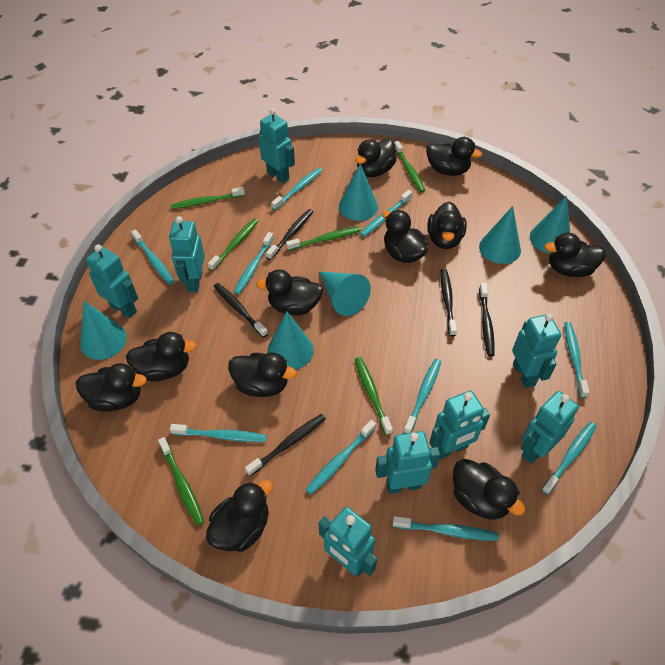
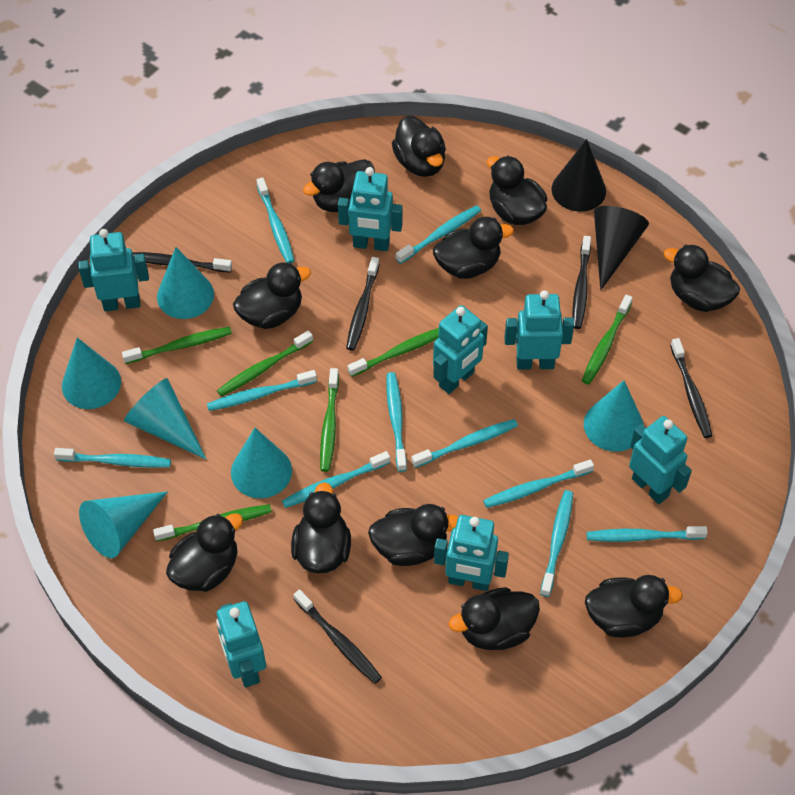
black cone: none = 0 -> [552,139,606,212] [594,206,649,291] = 2
turquoise robot: [86,244,138,318] [169,216,205,292] [259,108,295,183] [319,507,377,577] [375,431,440,494] [429,391,490,459] [512,314,561,388] [521,391,579,464] = 8 -> [78,229,149,311] [216,601,266,687] [338,167,402,251] [433,305,488,394] [434,515,509,591] [504,290,574,370] [629,416,692,504] = 7

